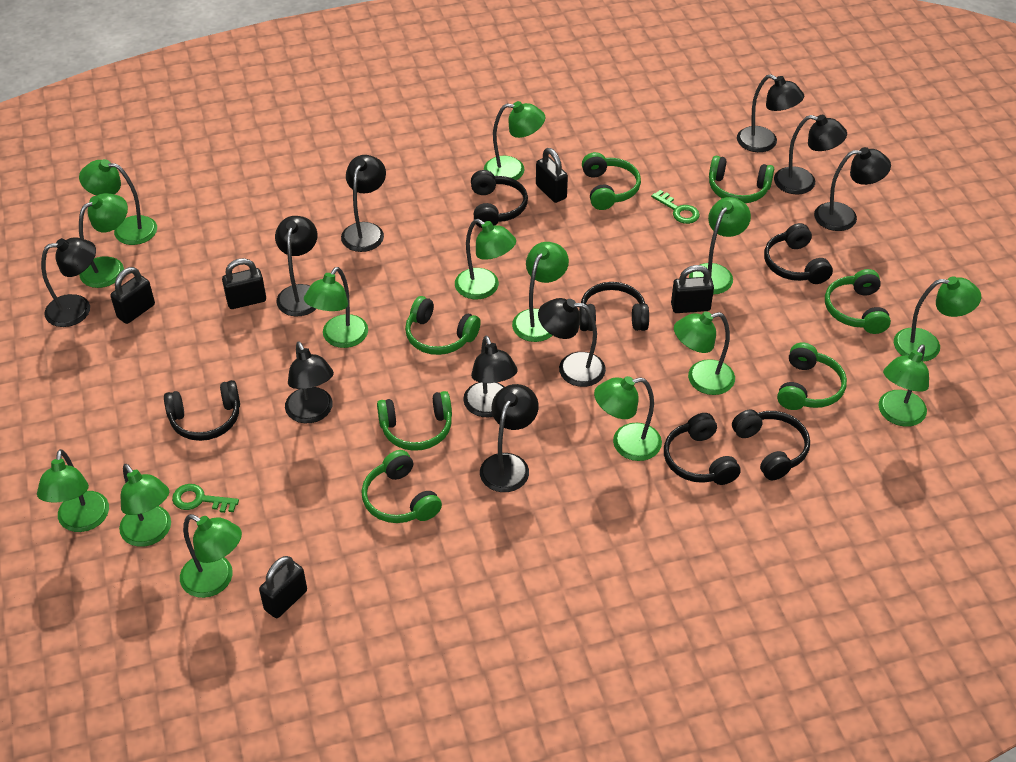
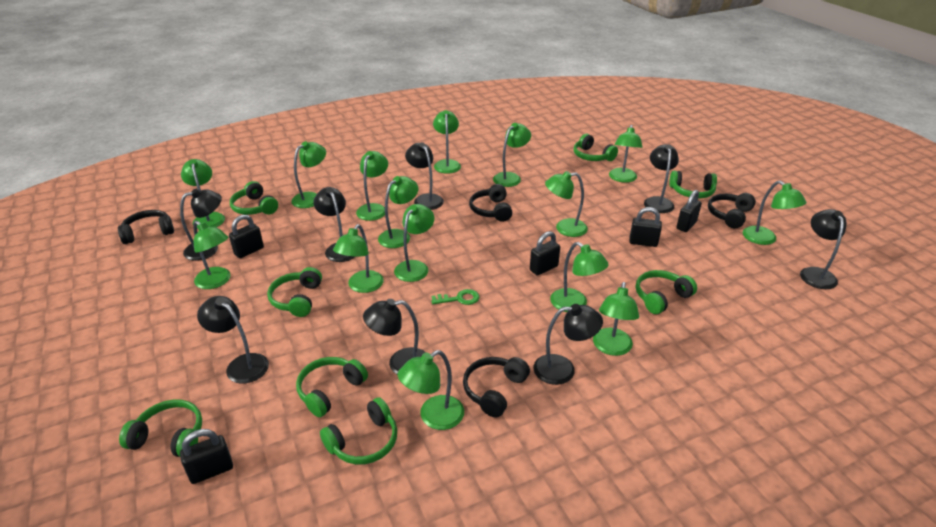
black headphones: [164,380,240,441] [471,170,528,228] [579,282,649,331] [664,413,740,485] [732,410,810,480] [764,223,833,284] = 6 -> [118,210,174,244] [463,357,530,418] [469,184,512,222] [708,193,756,228] = 4
black lamp: [41,237,96,327] [275,216,317,316] [285,342,334,423] [341,155,386,252] [463,336,518,417] [480,384,539,492] [538,298,606,387] [737,74,804,152] [774,115,847,195] [814,147,891,231] = 10 -> [180,189,222,261] [197,296,269,384] [314,187,355,262] [363,299,426,375] [405,142,444,210] [533,304,603,385] [644,144,679,213] [800,209,847,289] = 8
green headphones: [361,450,442,523] [377,391,452,451] [405,296,481,355] [582,152,641,210] [709,156,774,203] [777,342,847,410] [825,269,891,334] = 7 -> [119,399,202,457] [230,181,278,215] [267,267,322,317] [296,357,368,417] [320,397,397,465] [574,134,618,161] [636,270,697,314] [669,171,717,198] = 8
green key: [172,484,239,513] [651,190,700,224] = 2 -> [432,289,479,305] = 1
green lamp: [37,449,109,532] [79,159,157,245] [79,193,128,288] [119,464,171,547] [180,514,242,598] [304,267,368,348] [455,219,516,299] [484,101,545,180] [512,242,569,342] [594,376,662,461] [674,312,735,395] [689,197,751,294] [879,345,929,427] [894,276,981,362] = 14 -> [181,159,225,229] [193,221,231,289] [291,141,326,208] [333,224,384,293] [356,151,388,221] [378,176,418,248] [394,204,435,282] [398,350,464,430] [433,110,461,174] [493,123,531,187] [545,171,588,237] [550,242,609,312] [593,282,639,356] [609,125,643,183] [743,181,806,245] = 15

